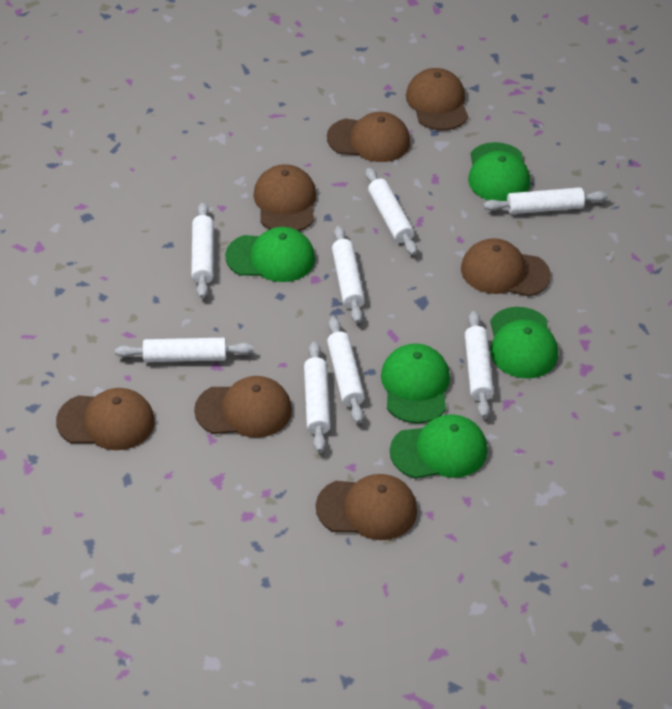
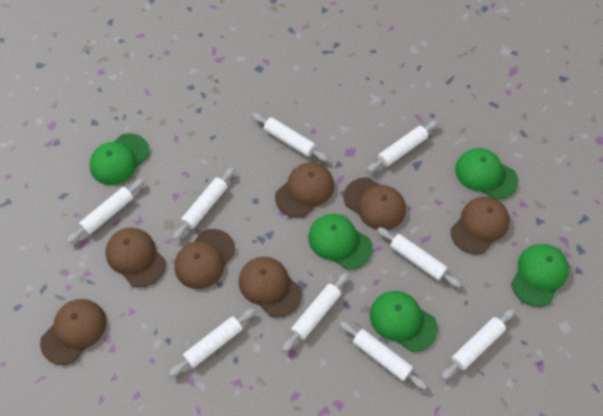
white rolling pin: [115,338,254,362] [191,202,214,298] [304,341,331,452] [327,317,365,423] [332,226,365,323] [366,168,417,255] [465,311,494,418] [483,187,608,214] = 8 -> [67,179,145,244] [169,308,256,377] [173,168,235,240] [252,113,328,162] [282,273,349,352] [340,321,428,390] [367,121,438,173] [377,227,462,288] [441,309,515,380] = 9

